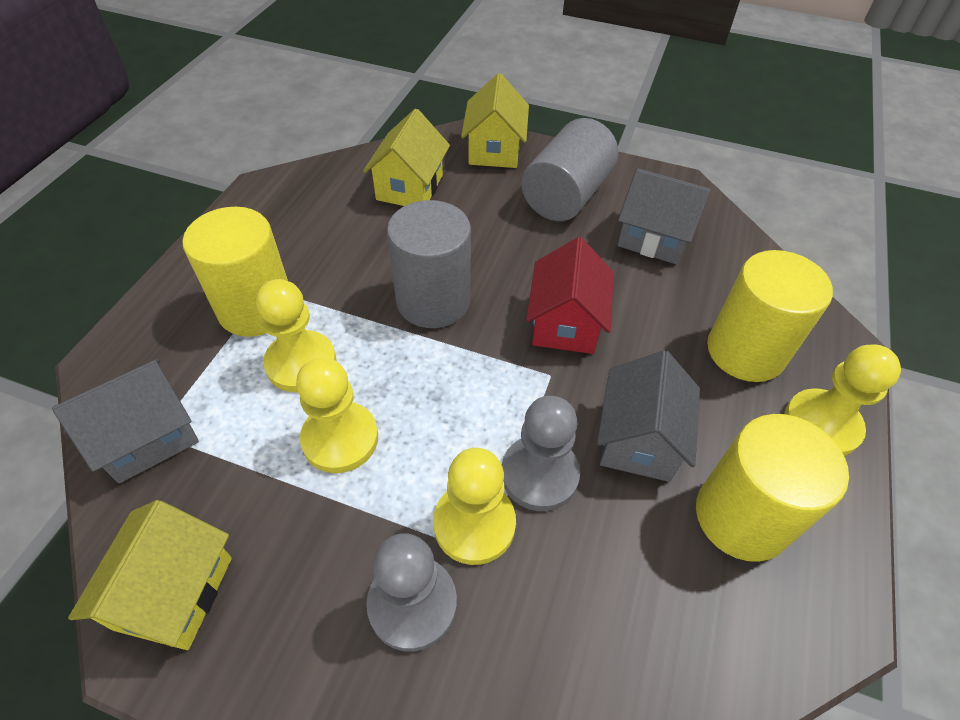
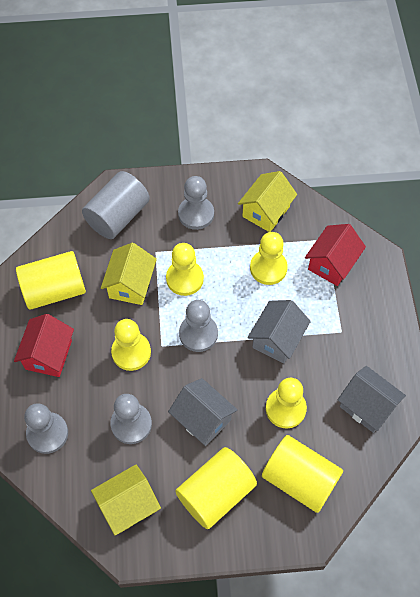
grey cylinder: [387,200,471,328] [521,118,618,221] = 2 -> [82,171,150,239] = 1
grey pawn: [366,533,457,652] [502,396,580,511] = 2 -> [24,403,68,454] [110,394,152,444] [178,176,214,230] [179,300,218,352] = 4
red house: [526,237,614,354] = 1 -> [14,314,74,377] [305,224,366,286] = 2

